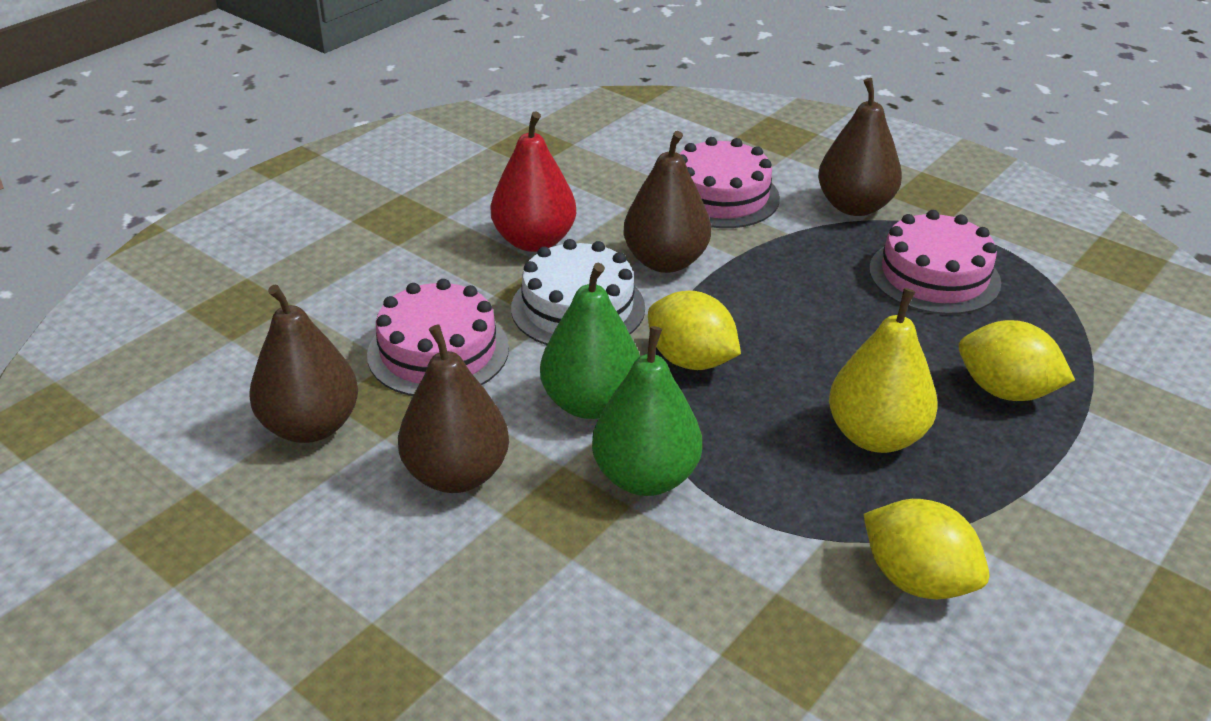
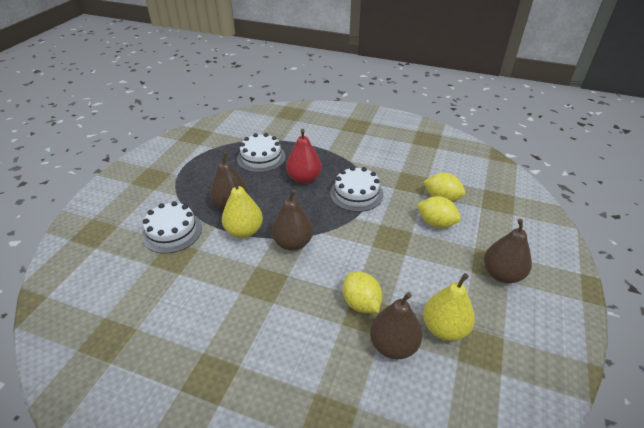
green pear: [540,263,640,419] [592,326,702,496] = 2 -> none = 0
pink cake: [367,279,509,396] [679,137,780,228] [869,210,1001,315] = 3 -> none = 0
white cake: [511,239,645,345] = 1 -> [142,201,202,254] [237,133,286,173] [330,166,383,212] = 3
yellow pear: [829,288,938,453] = 1 -> [222,176,263,238] [423,273,475,341] = 2

